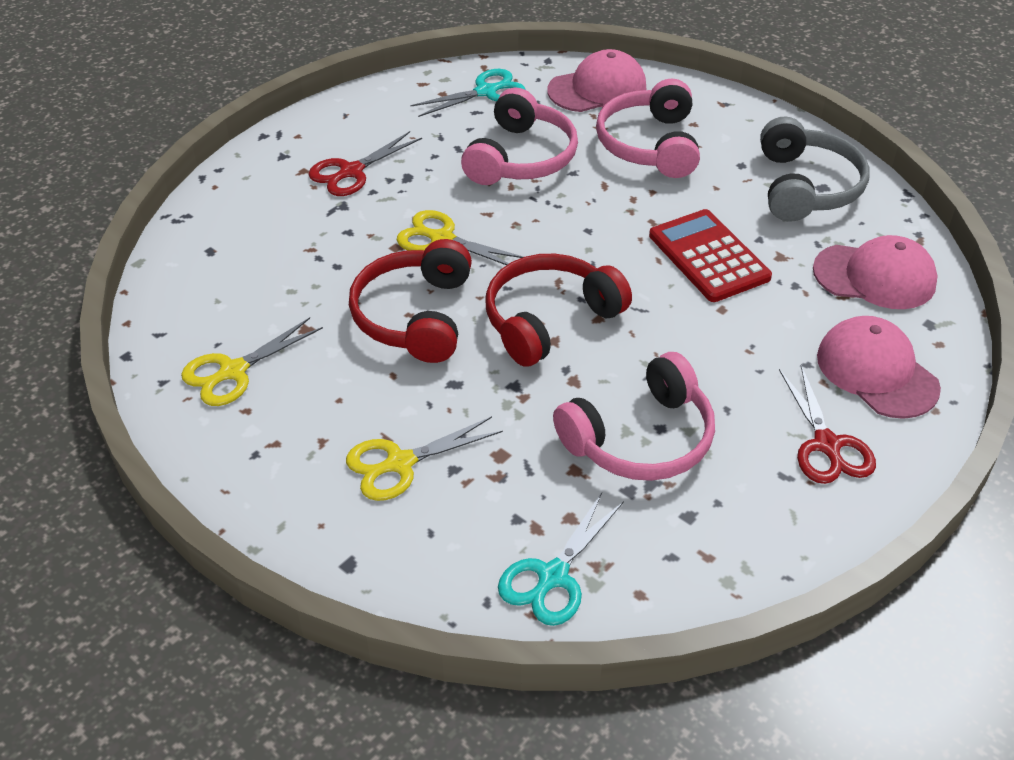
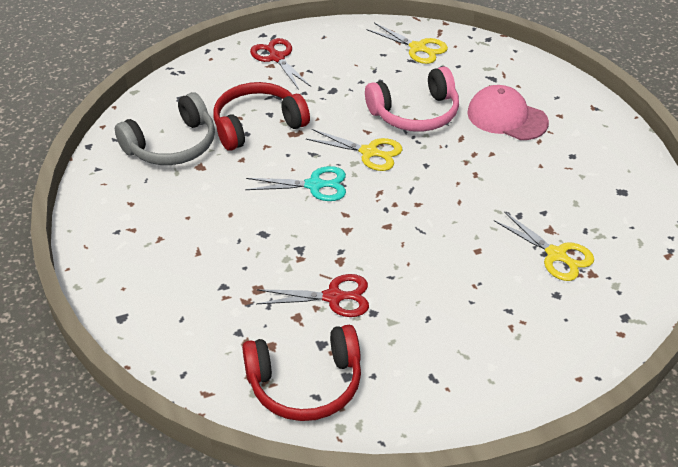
pink cap: [547,49,646,112] [813,235,938,309] [817,316,941,419] = 3 -> [467,85,549,140] = 1
pink headphones: [461,88,578,185] [553,352,715,481] [596,79,700,178] = 3 -> [365,67,459,132] = 1
red calculator: [649,209,772,302] = 1 -> none = 0
turquoise scissors: [411,69,525,117] [498,493,624,626] = 2 -> [245,166,346,201] = 1

